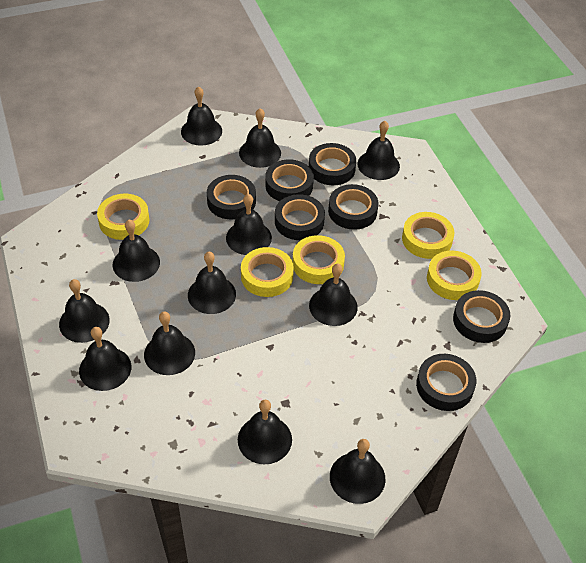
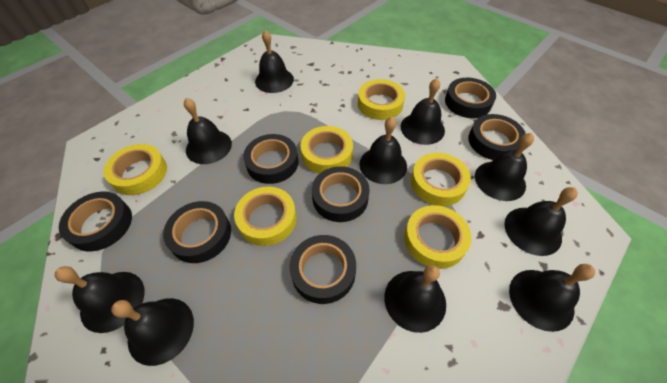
black bell: [59,279,110,343] [79,327,131,391] [113,220,160,282] [144,311,195,375] [181,86,222,146] [188,252,236,314] [226,194,272,255] [238,400,292,464] [239,108,281,168] [309,264,358,326] [330,439,386,504] [358,121,400,180] = 12 -> [55,266,145,333] [111,298,194,366] [184,98,232,164] [255,30,294,93] [359,117,407,184] [384,265,446,333] [401,78,445,145] [475,133,534,201] [504,187,578,256] [509,264,595,332] = 10
yellow tape: [97,194,150,240] [241,247,294,297] [293,235,345,284] [402,212,455,259] [427,251,482,300] = 5 -> [104,144,167,195] [234,187,297,246] [300,126,353,174] [358,79,405,120] [404,205,471,269] [411,153,471,206] = 6

